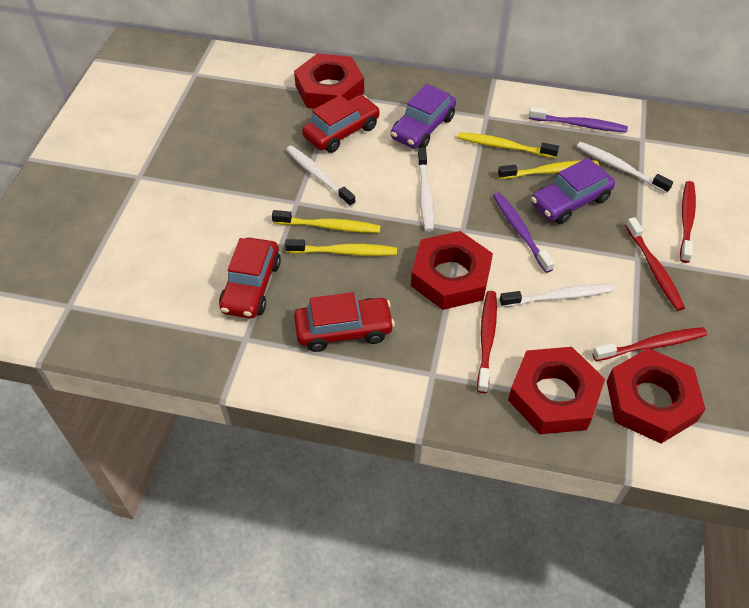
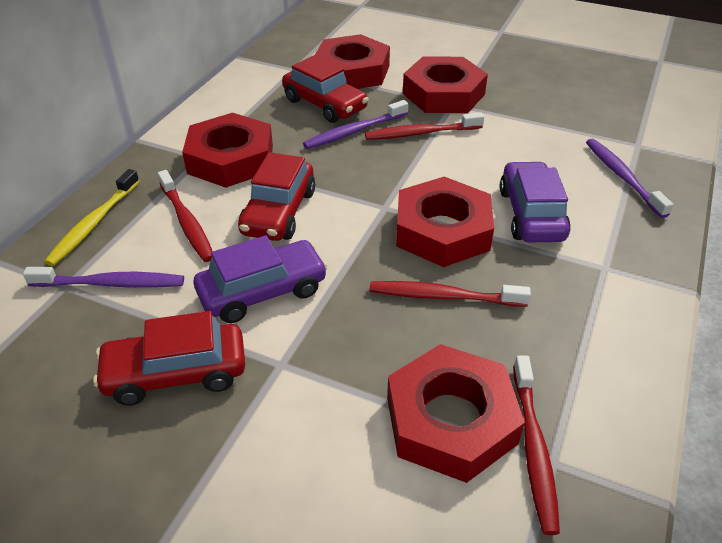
purple toothbrush: [493,193,555,273] [529,106,628,133] = 2 -> [23,267,184,288] [303,100,409,149] [586,139,674,218] = 3
red nut: [294,53,364,109] [411,231,493,310] [508,347,605,434] [607,348,706,444] = 4 -> [182,113,273,188] [315,34,390,89] [387,344,525,483] [396,177,494,267] [403,57,488,113] = 5
white toothbrush: [286,145,356,207] [417,147,434,232] [500,284,614,307] [576,142,673,194] = 4 -> none = 0
yellow toothbrush: [272,210,381,233] [285,239,397,256] [458,132,559,158] [498,160,599,179] = 4 -> [44,169,140,266] = 1

